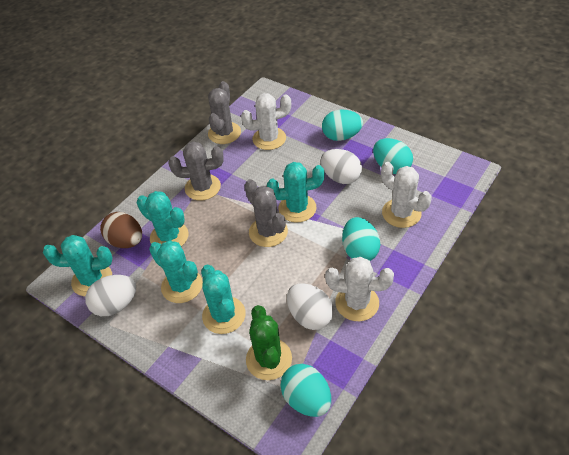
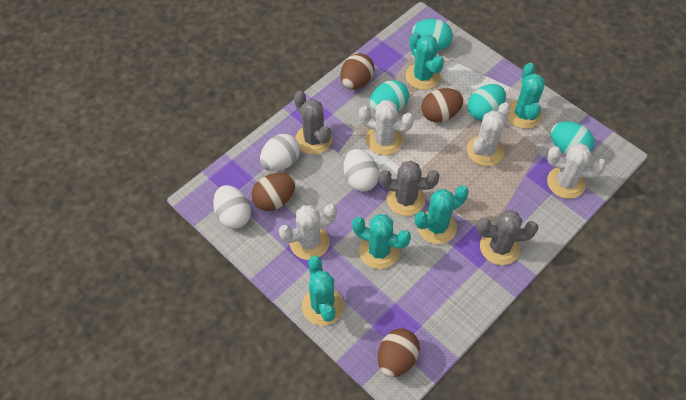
brown egg: [100,212,142,248] = 1 -> [251,173,295,211] [340,53,374,90] [378,328,420,378] [421,88,464,123] = 4
green cactus: [246,305,292,380] = 1 -> none = 0
white cactus: [241,93,291,150] [325,257,394,321] [381,162,432,228] = 3 -> [279,204,337,260] [359,100,414,155] [467,103,511,166] [547,143,606,199] = 4

